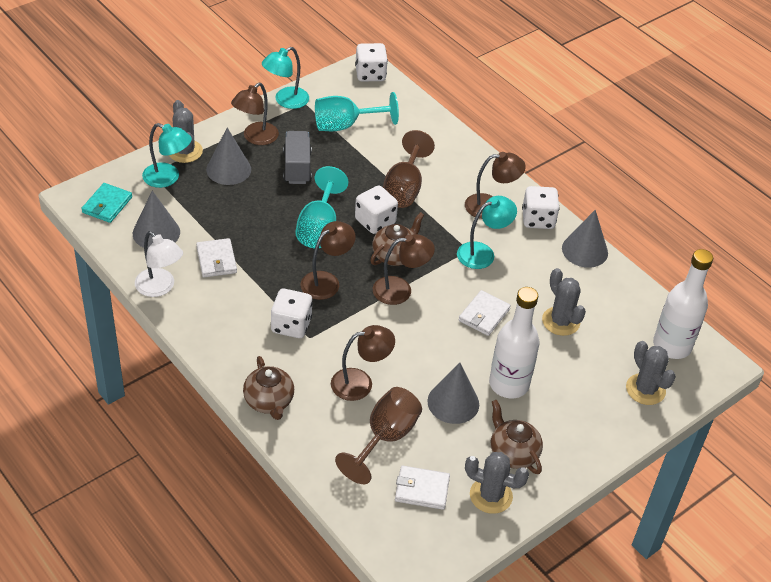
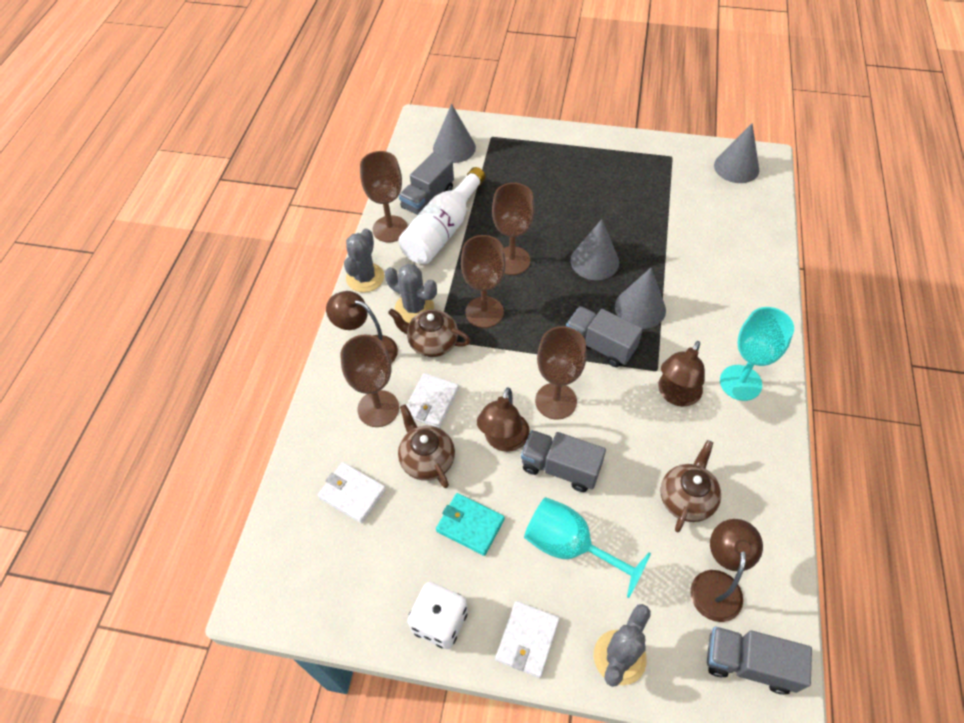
brown goblet: [335,387,422,484] [383,130,435,208] = 2 -> [341,335,399,427] [360,151,408,242] [461,235,506,328] [492,183,534,275] [535,326,586,420] = 5
brown lamp: [231,83,279,145] [300,221,356,300] [331,325,395,401] [373,234,435,305] [465,152,526,219] = 5 -> [326,291,398,364] [477,388,530,452] [658,341,705,407] [690,519,763,622] = 4
grey cactus: [169,100,203,163] [465,452,529,514] [542,268,586,336] [626,341,676,405] = 4 -> [344,229,384,292] [385,264,437,323] [594,604,651,687] = 3
grey truck: [283,131,312,184] = 1 -> [399,152,454,215] [521,430,606,492] [566,306,643,367] [707,626,812,695] = 4
turquoise lamp: [142,123,192,188] [262,47,309,109] [457,196,517,269] = 3 -> none = 0
white bottle: [489,287,540,398] [653,249,713,359] = 2 -> [399,167,486,264] = 1
white dice: [271,289,313,338] [355,43,388,81] [355,185,398,234] [522,186,560,229] = 4 -> [407,582,468,649] = 1
white lamp: [135,231,183,297] = 1 -> none = 0

